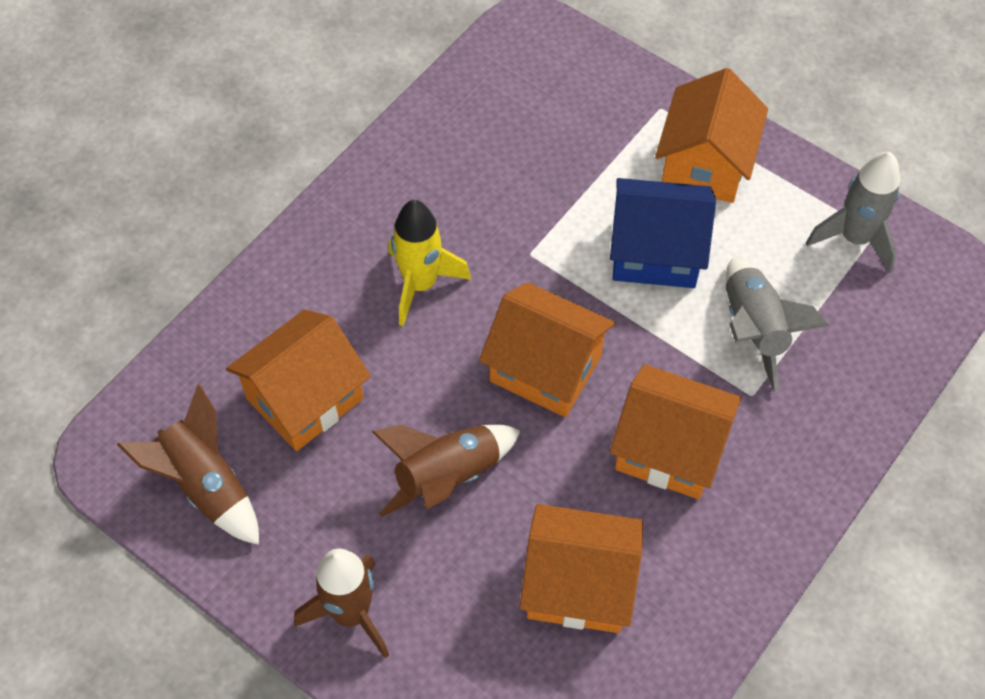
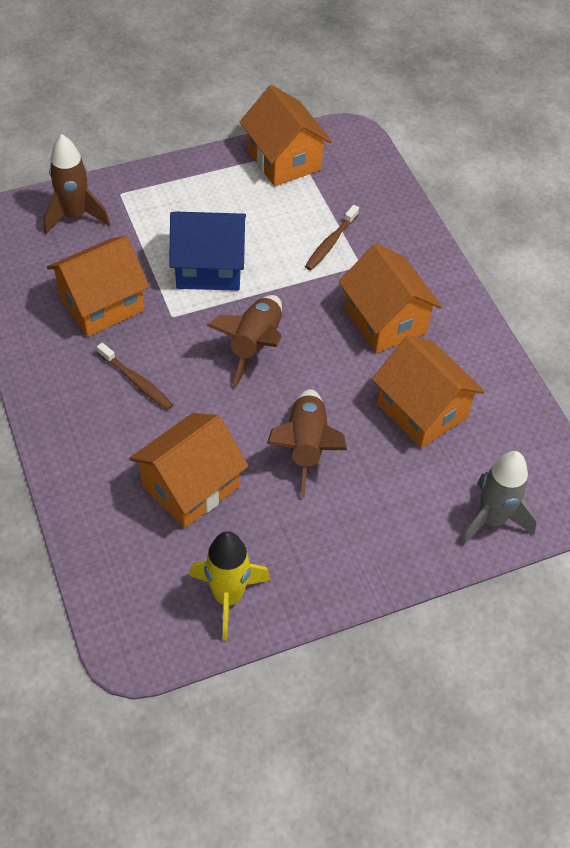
brown toothbrush: none = 0 -> [97,343,173,410] [305,205,359,270] = 2
grey rocket: [726,258,829,393] [806,152,900,273] = 2 -> [460,451,537,546] = 1

